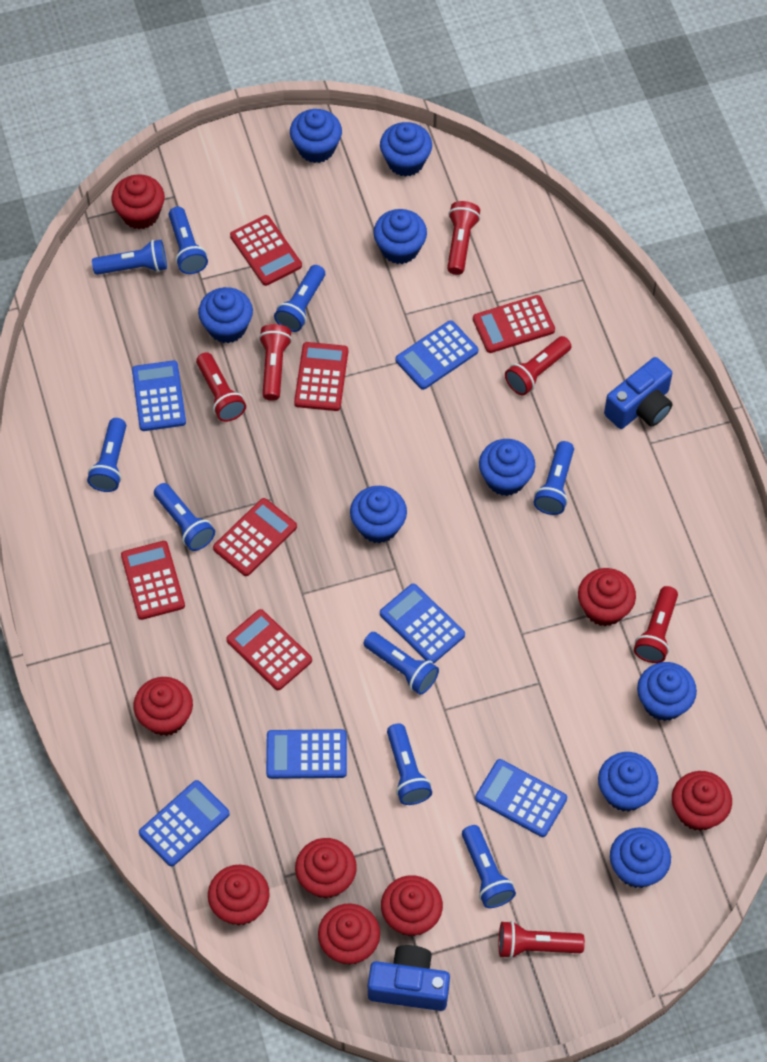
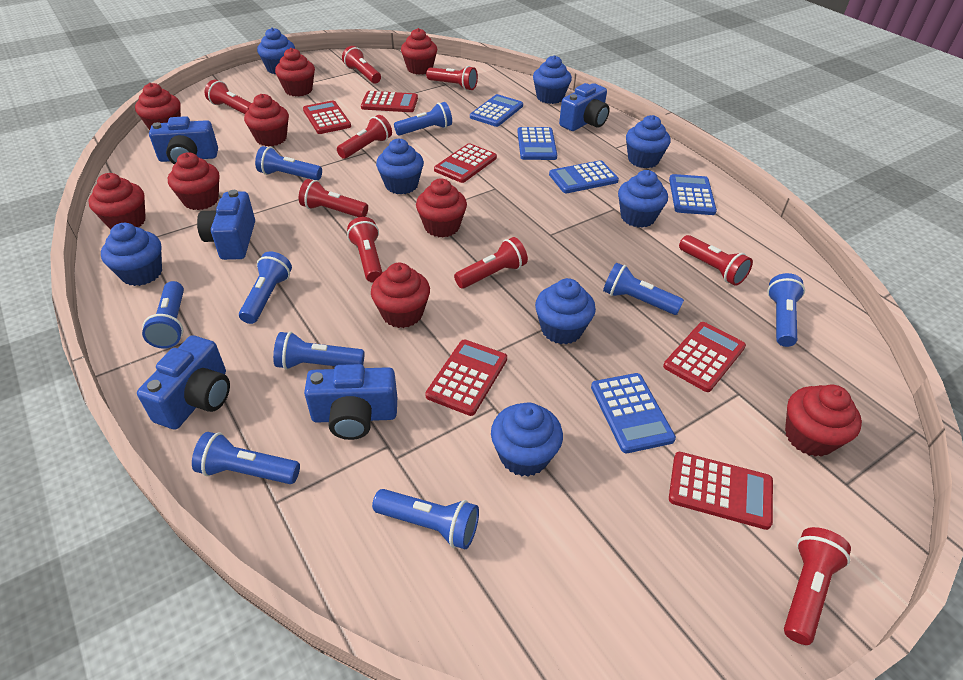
blue calculator: [132,360,186,431] [139,780,230,866] [266,729,347,779] [380,584,465,664] [396,320,478,390] [475,759,567,837] = 6 -> [470,94,523,127] [517,127,557,160] [549,160,619,193] [591,373,676,453] [669,174,717,215] = 5
blue camera: [368,945,450,1011] [604,357,672,429] = 2 -> [137,335,230,429] [149,116,218,165] [197,190,255,260] [304,364,397,440] [559,83,610,131] = 5
blue cupcake: [198,287,253,343] [290,109,342,163] [350,486,407,544] [373,209,427,264] [380,122,432,177] [479,439,535,496] [598,752,659,812] [610,827,671,888] [637,662,697,721] = 9 -> [101,223,162,286] [257,28,295,74] [376,139,424,194] [491,402,563,477] [533,55,572,104] [535,278,596,344] [618,170,668,228] [626,115,671,168] = 8
red cupcake: [111,174,165,229] [133,677,193,736] [208,865,270,926] [295,838,357,899] [318,903,380,965] [381,875,443,936] [578,568,636,627] [672,771,732,831] = 8 -> [88,173,146,230] [135,83,181,130] [168,152,219,210] [244,94,289,146] [275,48,315,97] [371,263,430,328] [401,28,437,75] [416,178,467,237] [785,385,862,457] = 9
red flashlight: [196,352,246,422] [259,324,292,401] [447,201,480,275] [499,921,585,959] [505,336,571,396] [634,586,678,663] = 6 -> [204,80,252,114] [299,179,368,217] [337,115,392,159] [342,46,381,83] [347,217,383,283] [426,66,478,91] [454,237,528,288] [679,235,753,286] [784,527,851,645] = 9

